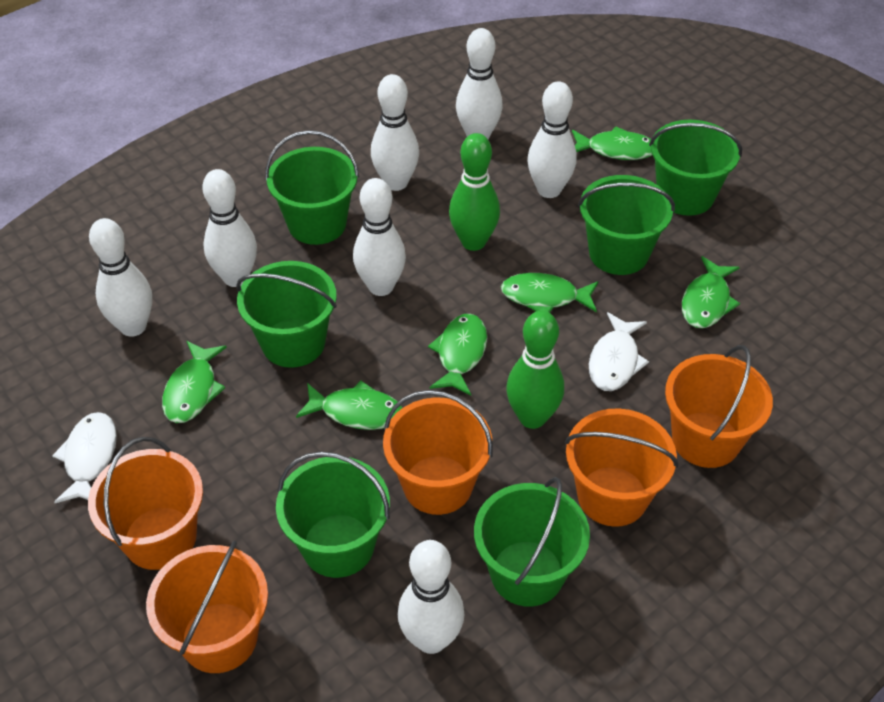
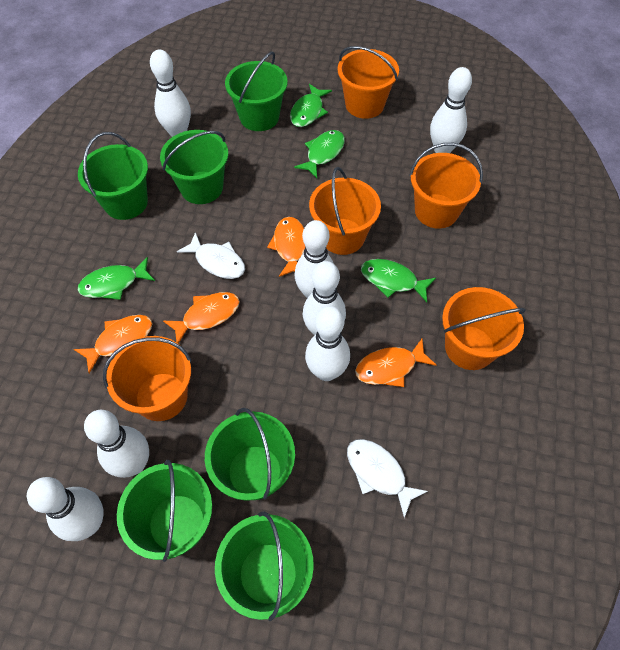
green bowling pin: [449,133,500,251] [506,311,564,429] = 2 -> none = 0
green fish: [162,341,227,423] [296,381,403,430] [428,314,487,396] [501,273,598,313] [572,126,652,160] [682,256,740,328] = 6 -> [78,257,155,300] [290,84,332,127] [294,130,345,178] [361,259,436,302] = 4
orange fish: none = 0 -> [74,315,153,373] [163,292,240,343] [267,217,306,277] [355,339,436,387] = 4

